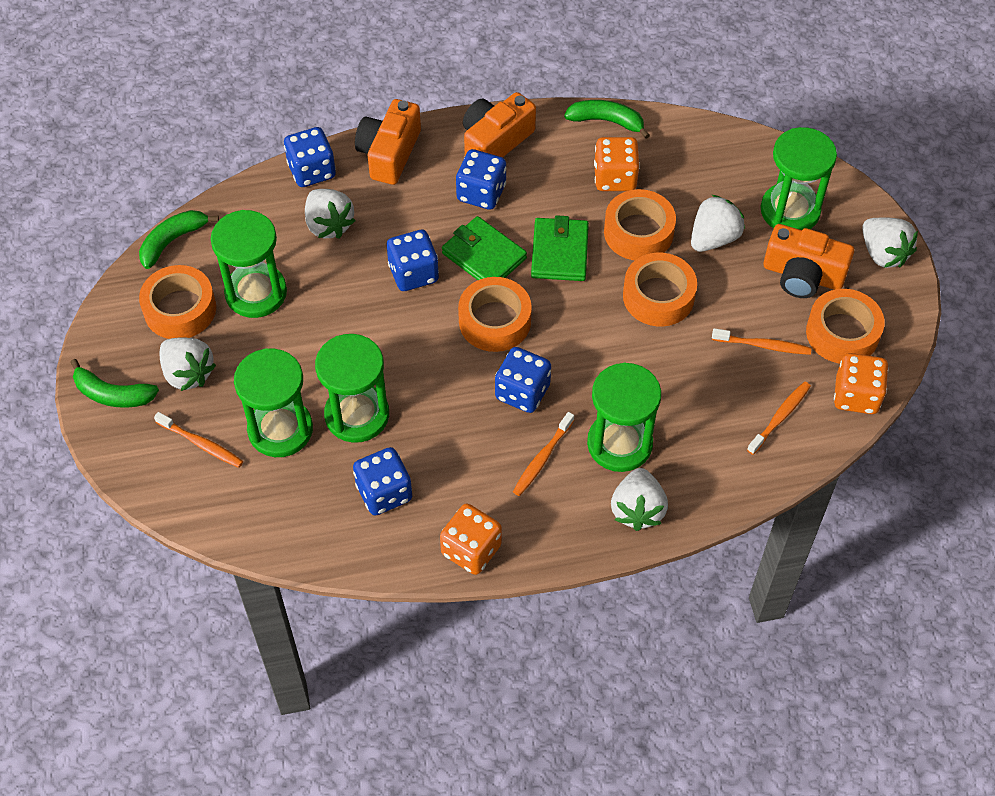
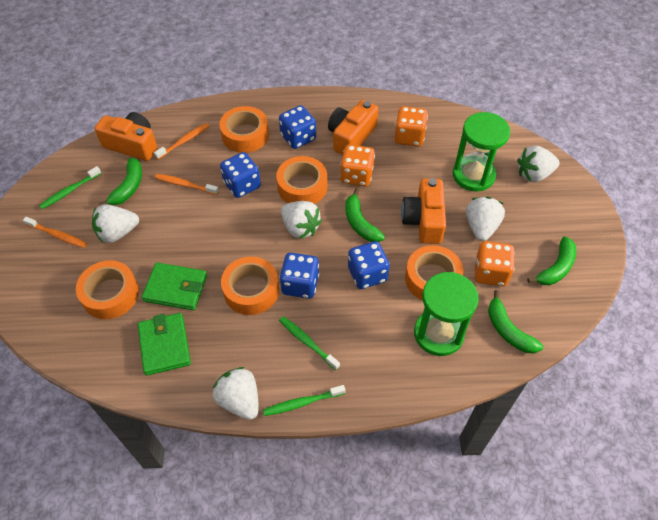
blue dice: [284,127,336,187] [353,447,412,515] [387,230,439,291] [456,149,506,210] [495,347,551,413] = 5 -> [220,152,261,198] [279,105,316,149] [280,253,319,299] [348,241,390,289] = 4
green banana: [70,359,159,408] [139,210,219,269] [564,100,650,139] = 3 -> [99,158,142,205] [345,188,385,242] [488,290,543,353] [527,236,576,285] = 4
green hourglass: [211,210,287,318] [234,348,313,457] [315,334,389,443] [587,363,661,472] [761,127,837,230] = 5 -> [414,272,479,356] [453,112,510,192] = 2
green toothbrush: none = 0 -> [39,166,101,209] [263,385,345,416] [279,316,340,370] = 3
orange toothbrush: [154,412,243,468] [513,412,574,496] [712,328,811,355] [747,382,811,455] = 4 -> [23,217,87,248] [154,123,210,159] [155,174,219,195] = 3

